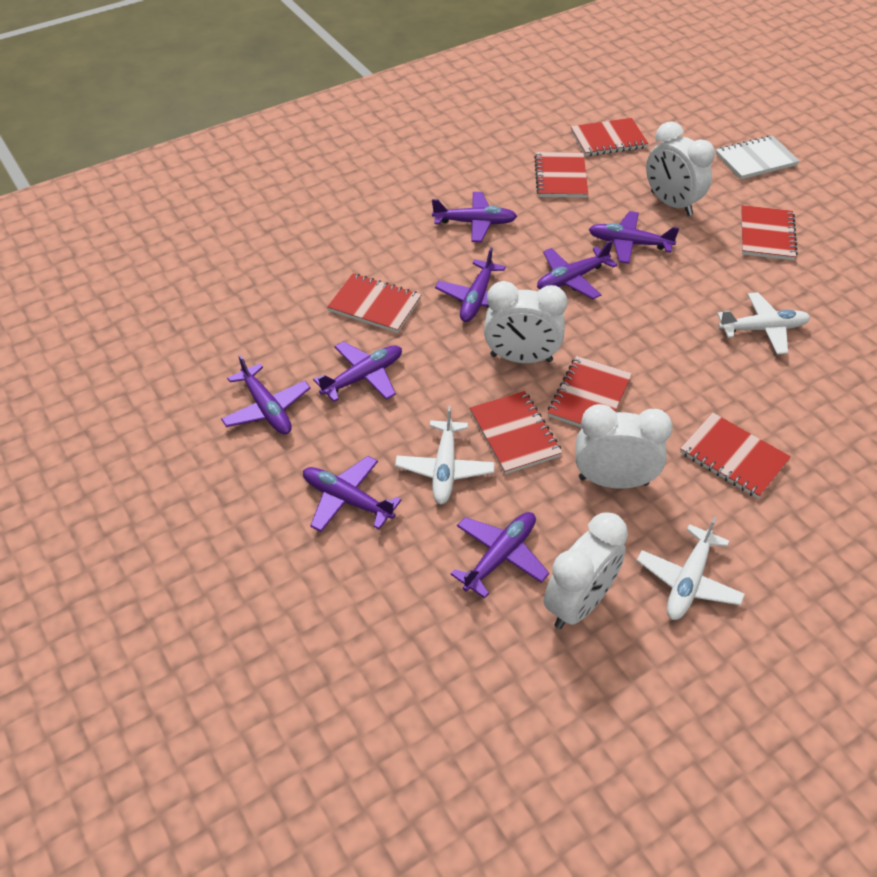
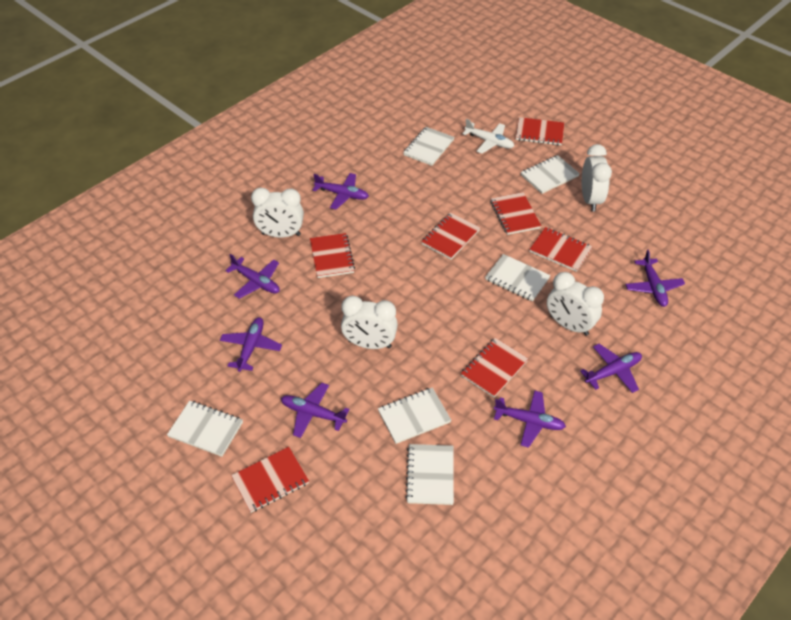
purple plane: [221,355,311,434] [303,456,401,532] [313,341,402,402] [432,192,517,242] [435,247,506,322] [450,512,549,598] [537,240,617,299] [589,211,679,264] = 8 -> [220,317,282,372] [225,254,280,299] [281,383,349,438] [312,173,369,209] [494,390,566,448] [580,344,642,393] [625,250,685,307] = 7
white notebook: [716,135,800,179] = 1 -> [167,401,243,457] [378,388,451,444] [403,127,454,166] [405,444,454,505] [485,254,551,302] [521,155,580,194] = 6
white plane: [395,406,495,504] [637,517,745,620] [717,292,811,355] = 3 -> [462,119,514,154] = 1

